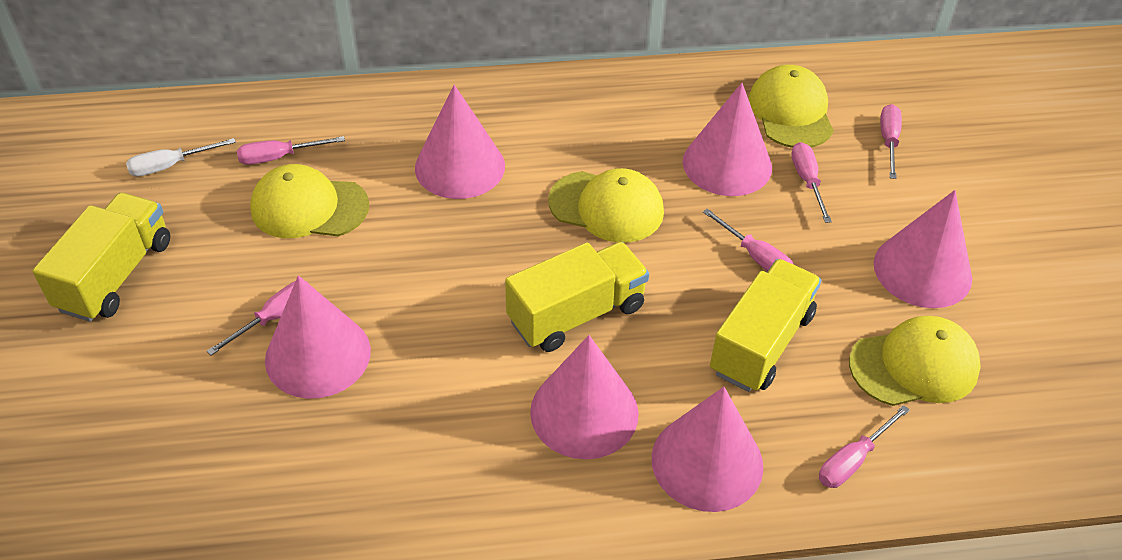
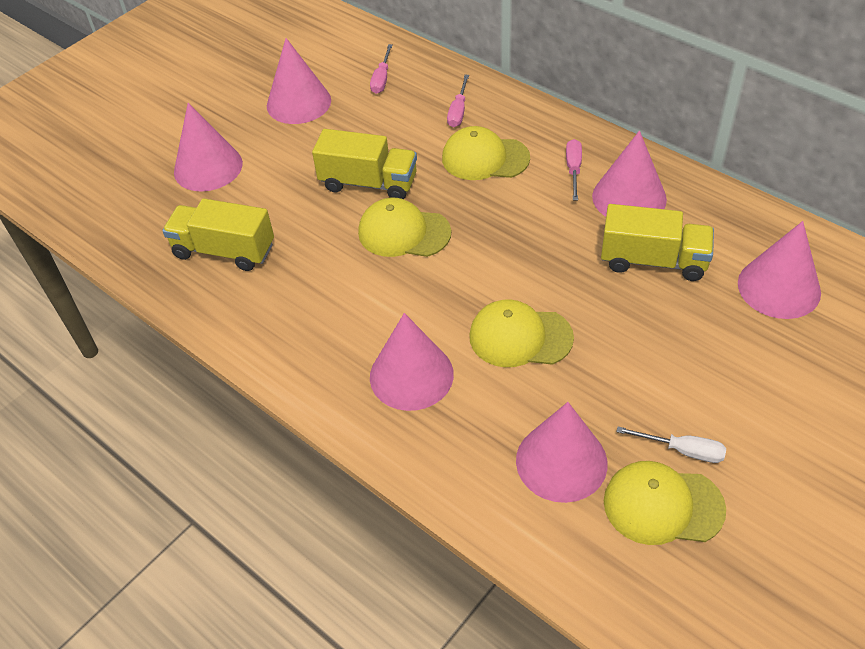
pink screwdriver: [207,281,310,355] [237,136,345,165] [703,208,793,271] [791,142,832,223] [819,405,910,488] [880,104,902,179] = 6 -> [370,44,393,94] [447,75,469,127] [566,139,582,200] = 3

